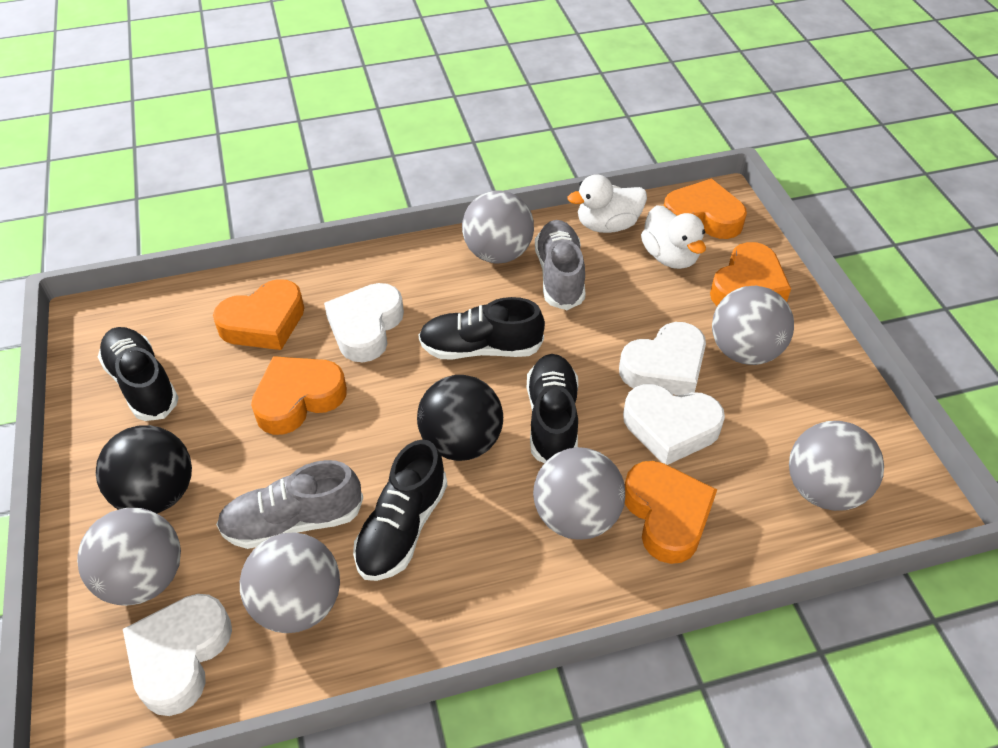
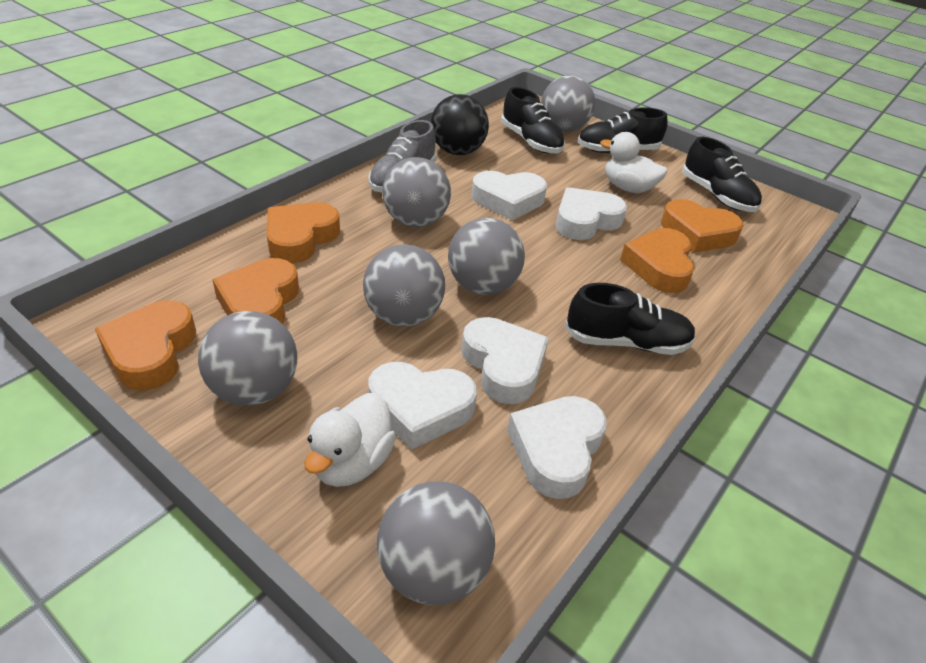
black ball: [96,425,192,513] [417,375,503,461] = 2 -> [431,94,489,155] = 1
grey shoe: [216,460,363,549] [535,220,586,310] = 2 -> [369,120,437,192] = 1
white heart: [123,594,232,716] [324,283,404,362] [619,322,706,395] [623,384,725,465] = 4 -> [368,362,477,450] [461,317,549,404] [471,171,547,220] [507,396,607,499] [556,187,627,240] = 5

